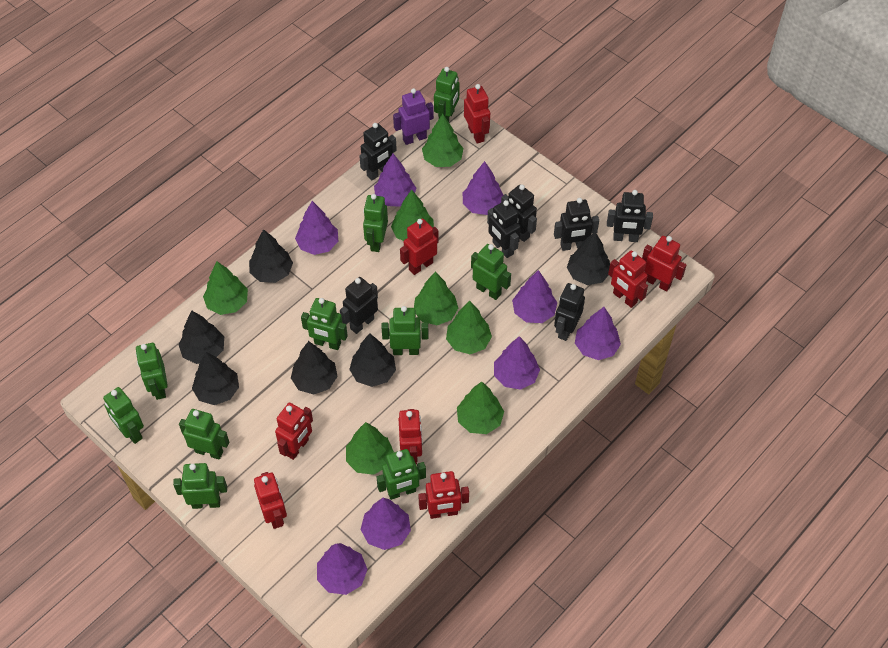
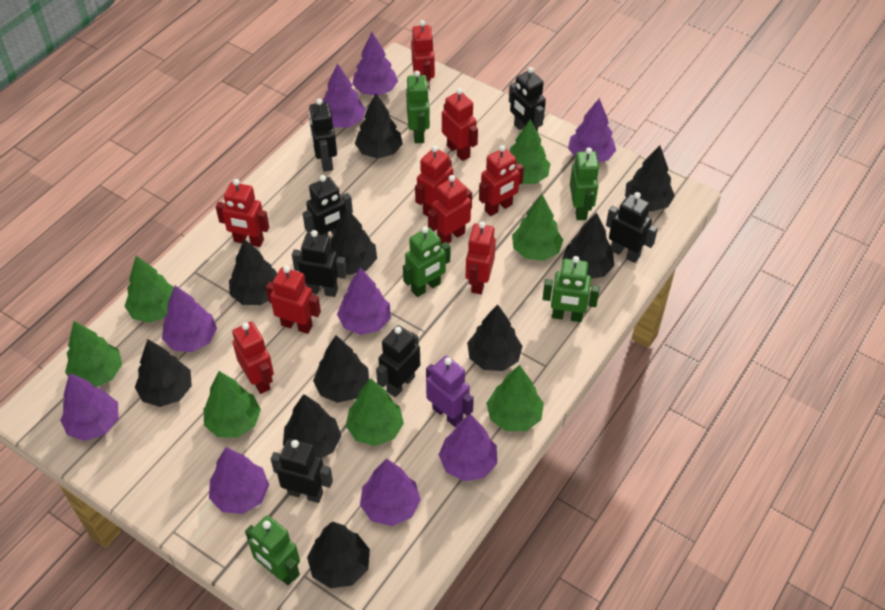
black tree: [179,310,224,364] [192,352,239,405] [249,229,293,283] [291,341,338,394] [349,333,396,387] [567,232,610,285] = 6 -> [135,339,192,407] [229,239,277,305] [283,394,341,458] [307,521,370,588] [313,335,369,403] [331,208,377,275] [355,93,403,159] [467,304,523,371] [562,212,614,278] [625,146,675,212] = 10
green robot: [103,387,144,444] [136,343,168,400] [173,463,227,509] [179,409,229,460] [301,298,348,350] [363,194,388,252] [376,449,426,500] [381,306,428,355] [434,67,460,122] [471,244,511,300] = 10 -> [245,515,300,585] [403,226,450,297] [406,70,430,143] [543,256,600,322] [570,148,600,220] = 5
purple tree: [295,201,338,255] [317,543,367,595] [360,498,411,550] [374,154,416,207] [463,161,503,215] [494,336,540,390] [512,270,557,323] [575,307,621,360] = 8 -> [60,373,119,441] [162,285,217,352] [209,447,269,514] [323,63,366,128] [337,268,391,335] [352,32,398,95] [360,459,421,526] [439,414,497,481] [568,98,616,163] = 9
red robot: [254,472,287,529] [275,403,313,460] [399,409,422,464] [400,218,438,275] [418,471,469,519] [464,84,490,144] [608,250,648,308] [642,236,687,292] = 8 -> [216,179,269,247] [232,322,274,394] [266,266,321,334] [411,20,435,89] [415,146,453,217] [428,175,472,244] [442,88,478,161] [466,222,496,294] [479,145,524,216] = 9

